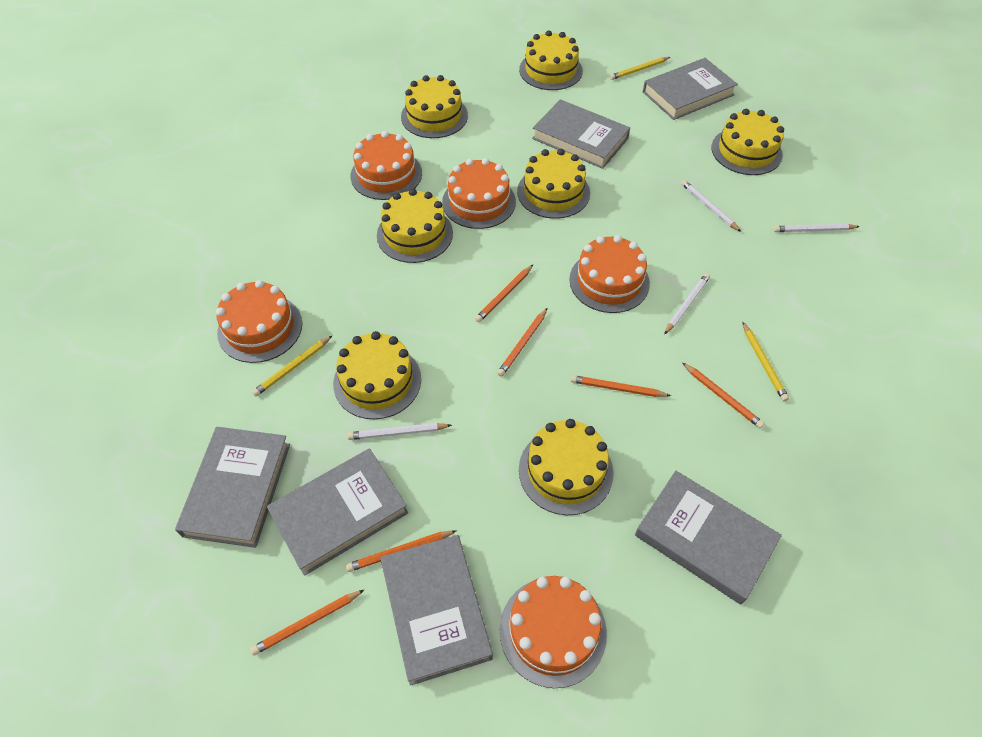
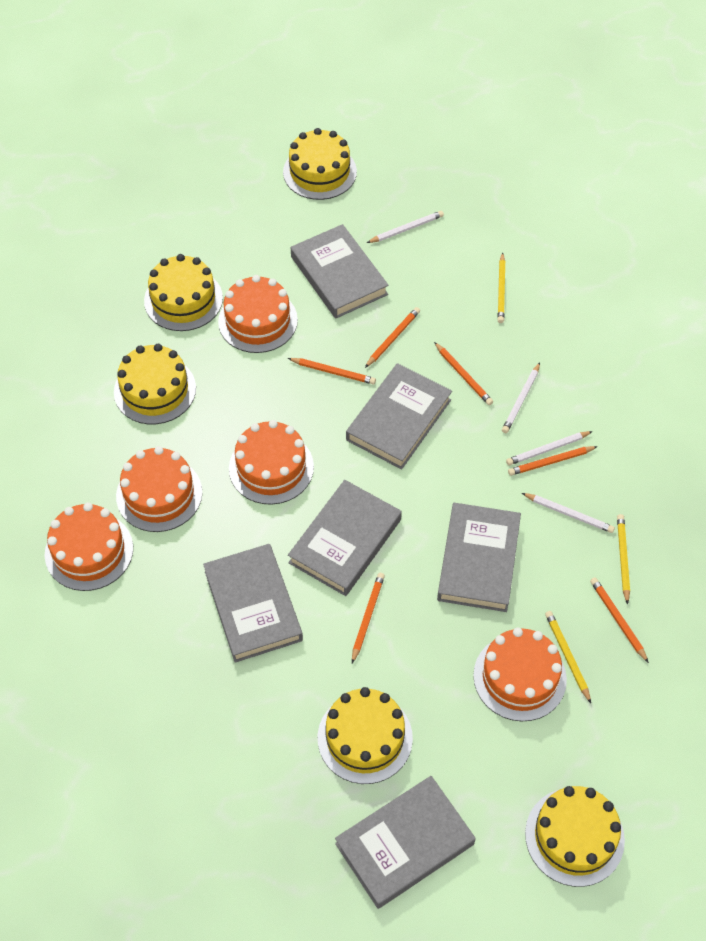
yellow cake: [333,331,421,419] [377,189,453,263] [401,75,468,138] [517,149,590,219] [519,30,583,90] [519,419,614,515] [711,109,784,175] = 7 -> [114,344,196,424] [144,254,223,331] [283,128,357,200] [318,687,413,784] [525,786,625,887] = 5

